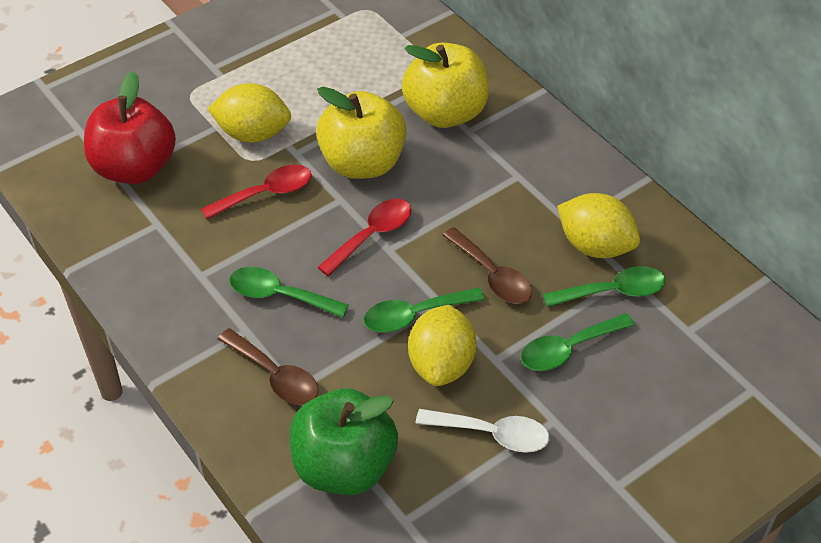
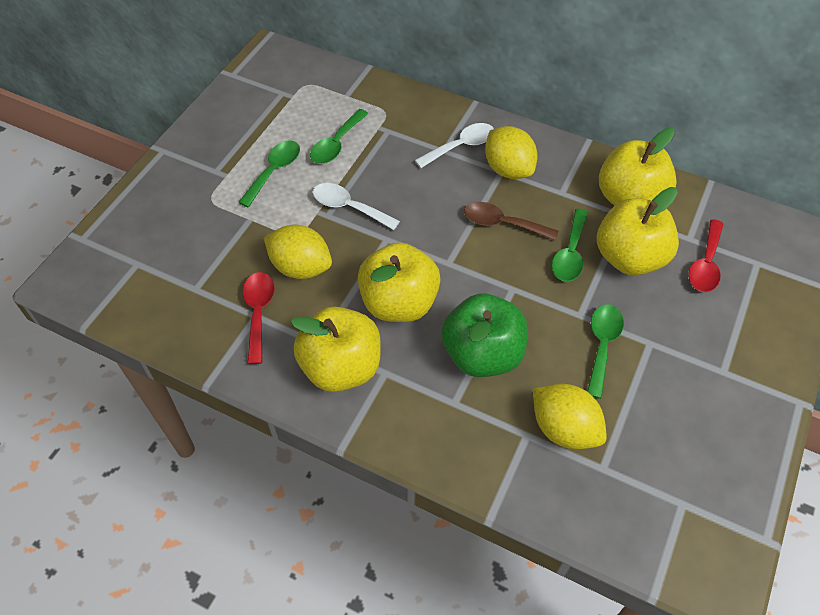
brown spoon: [218,328,318,405] [442,227,532,304] = 2 -> [464,202,558,241] = 1
red apple: [84,71,176,184] = 1 -> none = 0
white spoon: [415,409,549,453] = 1 -> [313,183,400,230] [415,123,494,168] = 2
yellow apple: [316,87,407,179] [402,43,489,128] = 2 -> [291,307,381,392] [358,242,441,322] [597,187,679,276] [599,128,677,206] = 4

